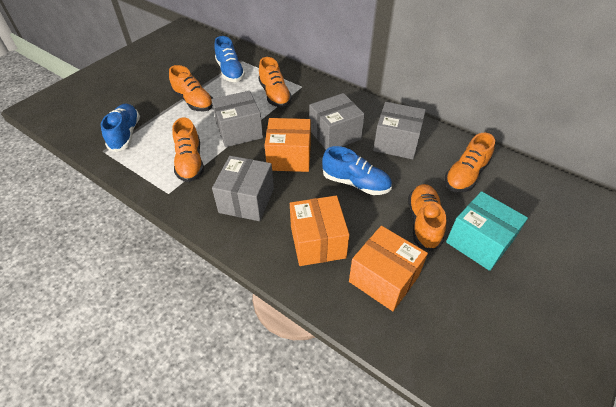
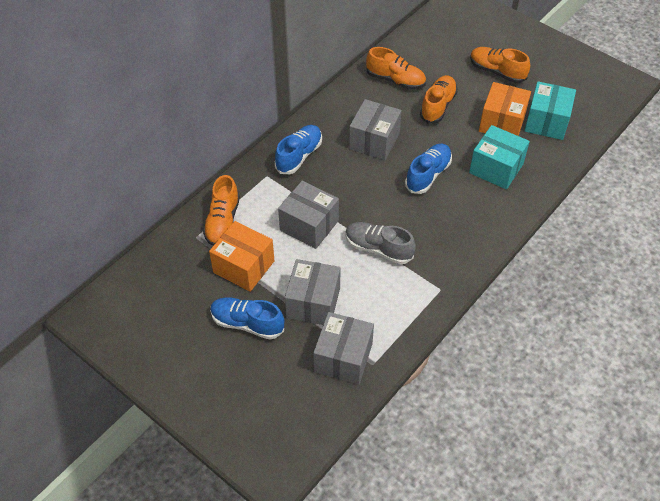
grey shoe: none = 0 -> [345,222,416,264] = 1
orange box: [264,118,311,172] [290,195,349,266] [349,226,428,311] = 3 -> [209,221,274,292] [479,82,531,136] = 2
orange shoe: [169,65,213,111] [172,118,204,182] [258,57,292,107] [408,184,446,251] [445,133,495,192] = 5 -> [203,175,240,246] [366,47,426,89] [420,75,458,123] [470,47,530,83] = 4
turquoise box: [446,191,528,271] = 1 -> [469,125,530,189] [524,81,576,140] = 2

